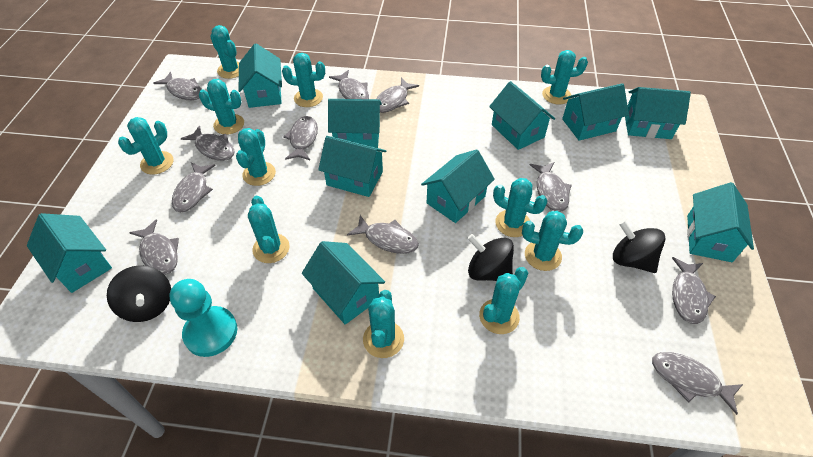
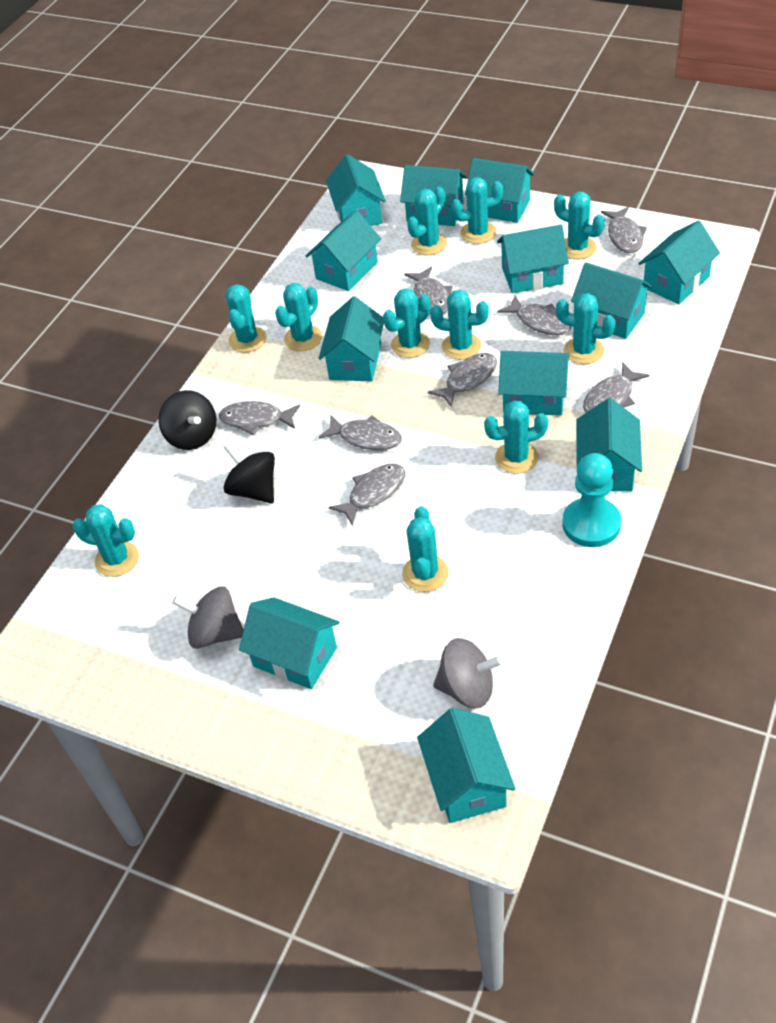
black spinning top: [107,265,171,322] [467,234,514,281] [613,220,666,273] = 3 -> [158,390,216,450] [224,443,275,503] = 2
grey fish: [129,219,179,275] [153,72,202,100] [172,162,216,212] [181,125,235,161] [283,116,318,160] [329,70,369,99] [347,215,419,254] [376,78,419,113] [530,162,572,212] [652,352,743,415] [672,257,716,324] = 11 -> [219,401,300,435] [319,415,402,450] [329,464,405,526] [405,266,453,314] [428,353,497,407] [497,295,571,335] [583,362,649,413] [601,207,647,253] = 8
grey spinning top: none = 0 -> [172,586,244,649] [433,638,503,708] = 2
turquoise house: [27,213,112,293] [239,43,282,108] [302,241,385,324] [318,136,386,197] [328,99,382,148] [421,149,495,223] [489,81,555,150] [562,83,629,141] [625,87,691,139] [687,182,754,262] = 10 -> [239,597,339,689] [306,210,381,291] [318,297,384,382] [326,154,386,226] [400,165,466,226] [417,708,515,823] [465,158,535,223] [497,225,569,293] [498,351,570,416] [571,262,653,339] [577,398,642,491] [638,220,720,304] = 12

